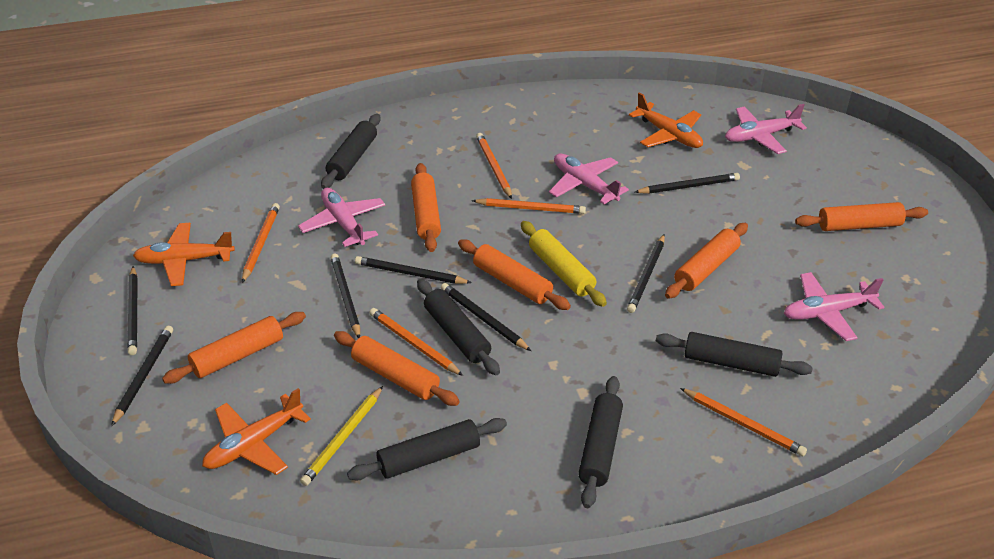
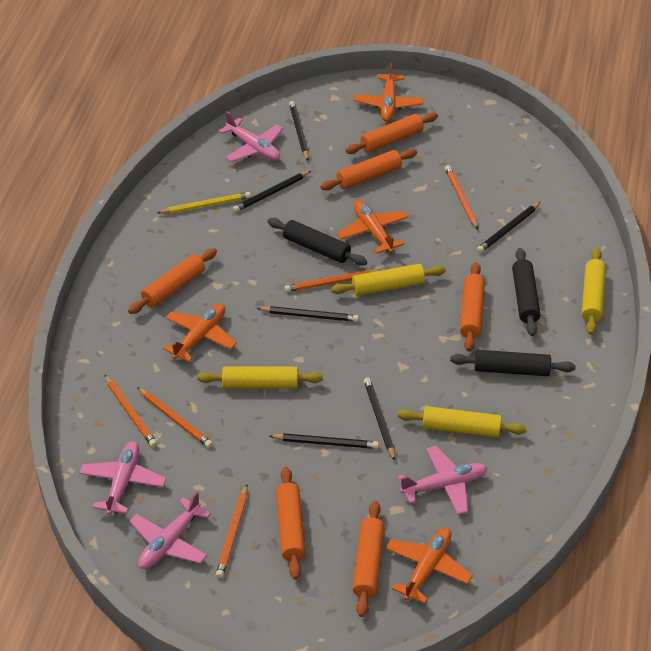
black pencil: [111,326,173,426] [127,266,138,355] [331,254,360,339] [355,256,472,284] [441,283,531,351] [627,234,665,313] [635,173,740,194] = 7 -> [233,171,311,212] [257,306,359,322] [269,433,379,449] [289,101,309,161] [364,378,395,461] [477,202,541,253] = 6
black rolling pin: [321,114,381,189] [347,418,507,481] [417,279,500,375] [578,376,623,508] [656,332,813,377] = 5 -> [267,218,367,265] [450,350,576,376] [512,248,540,336] = 3
orange plane: [133,223,235,286] [202,388,311,475] [629,92,703,148] = 3 -> [163,304,237,362] [337,200,408,254] [354,62,424,122] [386,527,473,604] = 4
yellow rolling pin: [521,221,607,307] = 1 -> [197,366,323,388] [331,264,446,296] [398,406,527,437] [582,248,606,335] = 4

